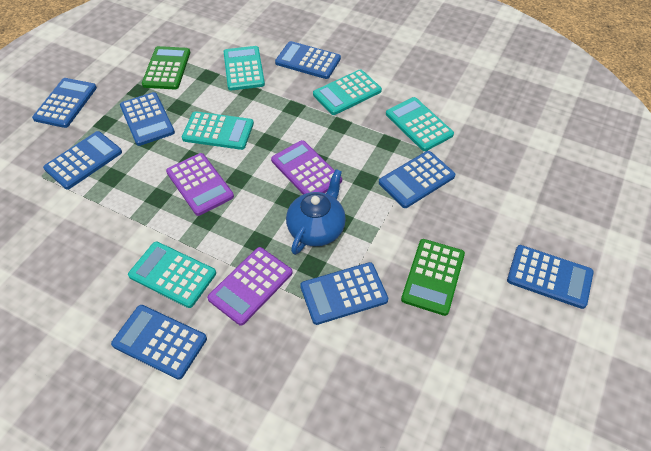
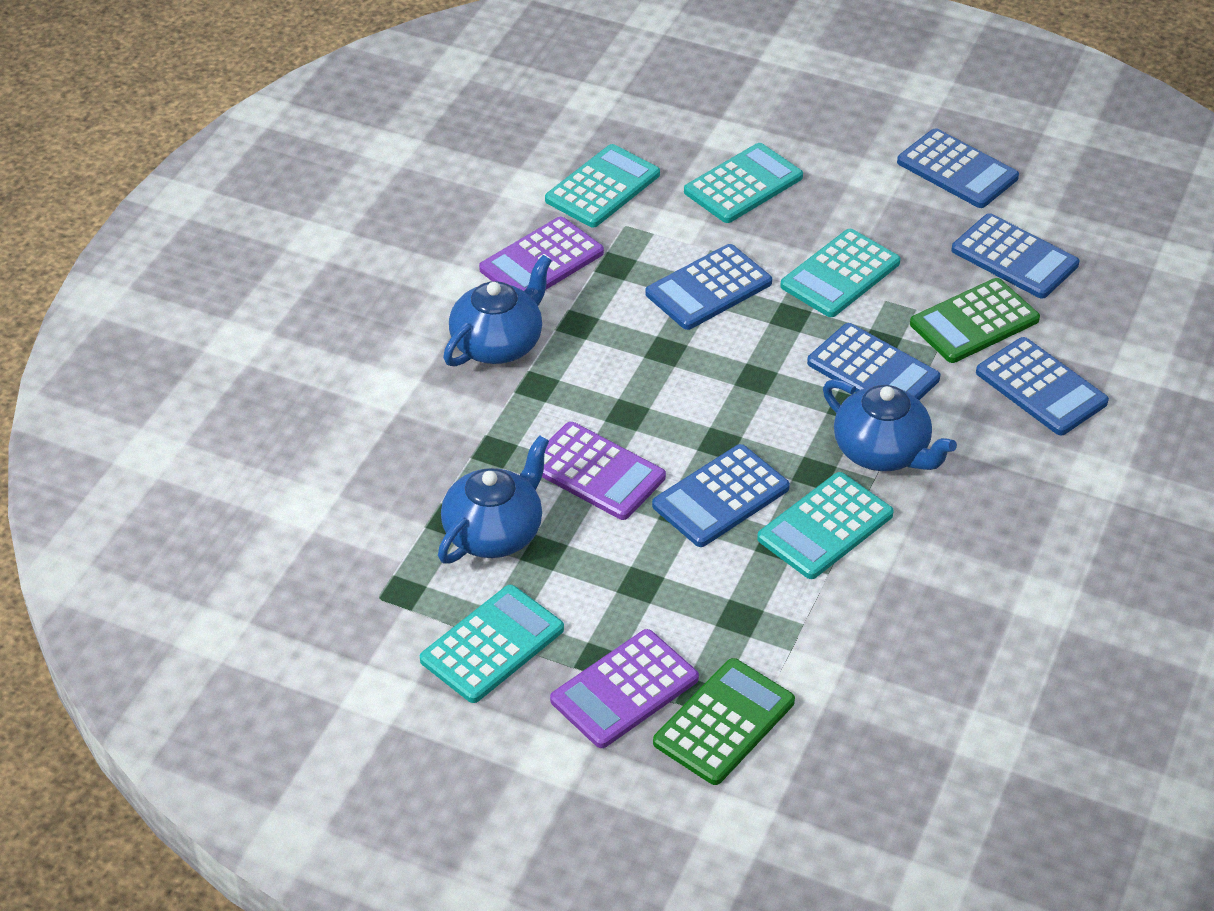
blue calculator: [32,78,97,128] [43,131,122,190] [111,305,207,380] [120,92,175,146] [275,41,341,79] [300,262,388,325] [379,151,456,208] [507,245,594,309] = 8 -> [645,244,772,330] [652,444,790,547] [807,323,940,400] [897,128,1019,208] [952,213,1079,299] [976,337,1109,435] = 6
blue teapot: [286,169,346,255] = 1 -> [438,435,549,563] [443,255,552,367] [823,379,957,471] = 3

